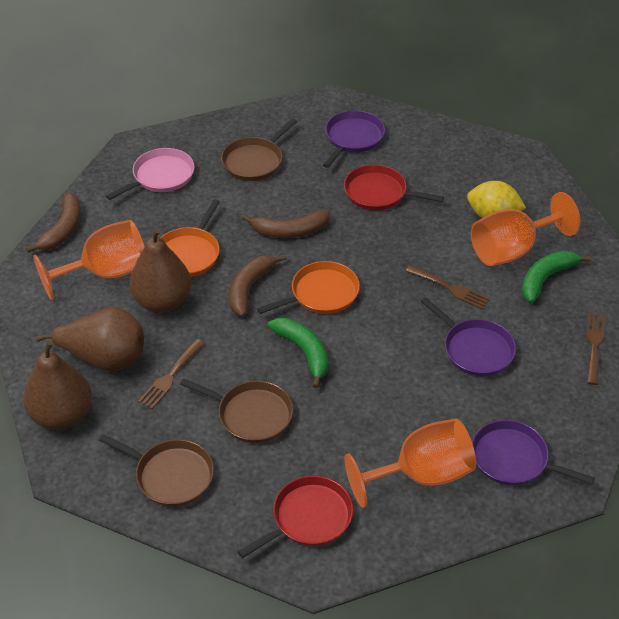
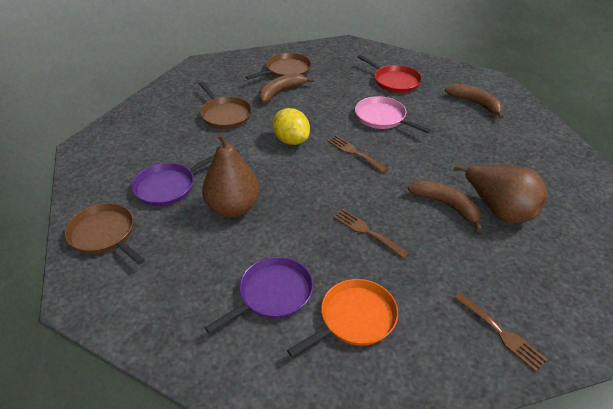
brown pear: [23,341,92,430] [36,307,144,372] [129,228,191,313] = 3 -> [202,133,260,217] [454,165,548,223] = 2
green banana: [268,318,329,388] [521,251,591,303] = 2 -> none = 0
orange goblet: [33,220,145,300] [344,419,476,508] [471,192,580,266] = 3 -> none = 0
orange pan: [160,199,220,277] [257,261,360,314] = 2 -> [287,279,398,357] = 1
purple pan: [323,110,385,168] [421,298,516,376] [472,420,595,485] = 3 -> [132,155,215,206] [205,257,313,333] = 2
red pan: [238,476,353,558] [344,165,444,210] = 2 -> [357,55,422,93] = 1

